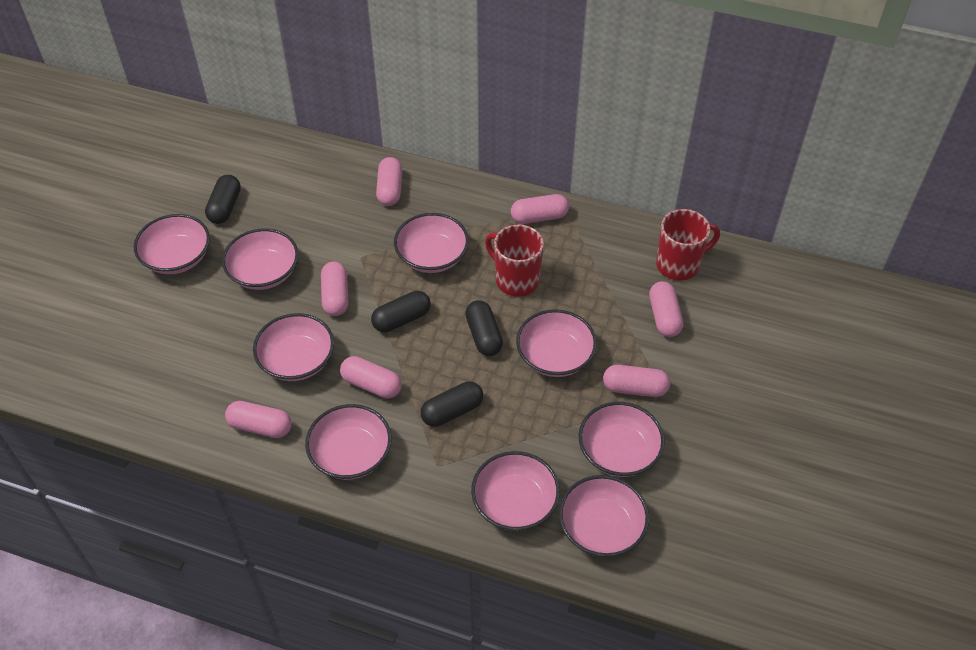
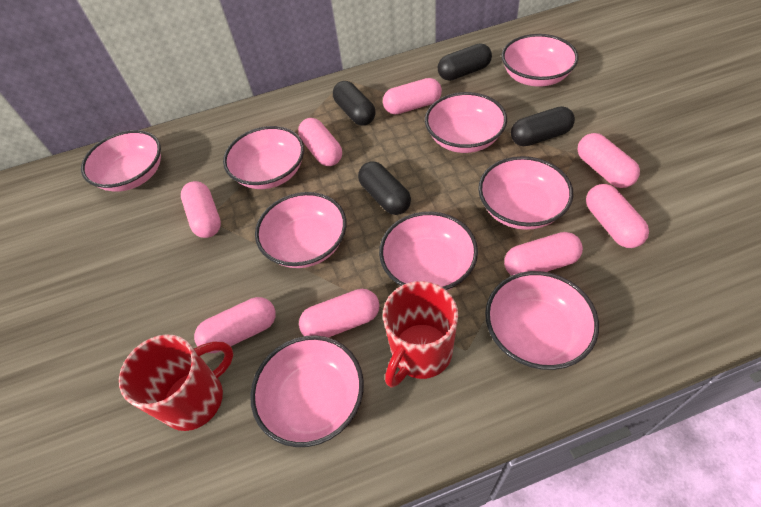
pink capsule: [225,401,292,438] [321,262,349,316] [340,356,402,399] [376,157,402,206] [511,194,569,224] [603,365,670,397] [649,281,683,337] = 7 -> [181,181,221,238] [194,297,276,353] [298,118,342,166] [299,289,379,338] [383,78,442,114] [504,232,583,276] [577,133,640,188] [586,184,649,248] = 8

